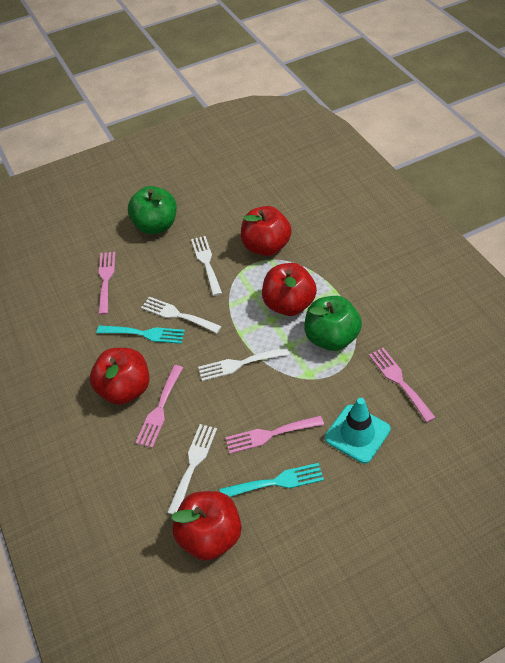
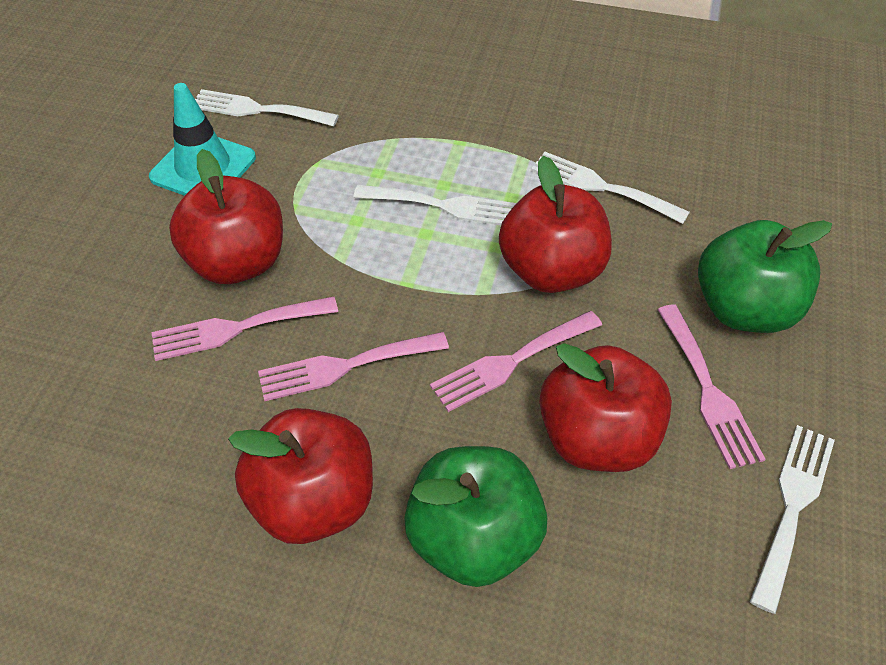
turquoise fork: [97,326,185,344] [220,463,324,497] = 2 -> none = 0

